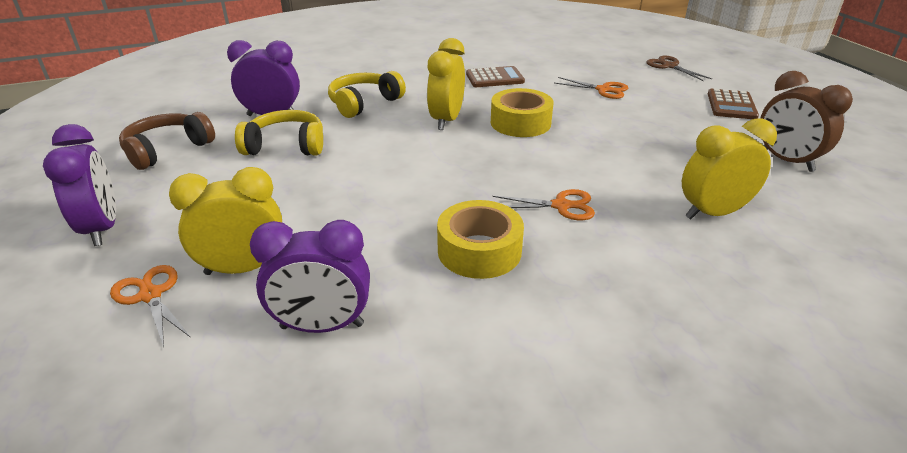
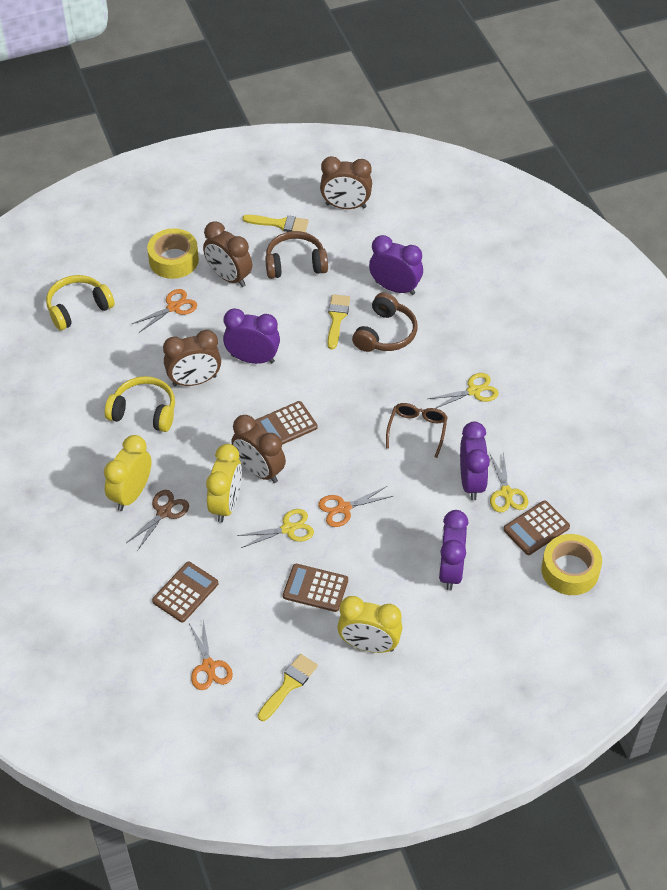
brown calculator: [466,66,525,87] [708,89,759,119] = 2 -> [152,562,218,622] [255,401,317,445] [283,564,348,612] [503,501,570,555] = 4
brown clock: [760,71,853,172] = 1 -> [163,330,221,386] [203,222,252,287] [231,415,286,483] [320,156,372,209] = 4
brown glasses: none = 0 -> [386,403,448,458] = 1
brown headphones: [119,112,215,170] = 1 -> [265,231,328,279] [352,292,417,352] = 2
purple clock: [43,124,116,246] [227,40,300,116] [250,220,370,333] = 3 -> [223,308,280,364] [369,235,423,295] [439,510,469,591] [460,421,490,500] = 4
yellow brush: none = 0 -> [243,215,309,232] [258,654,318,721] [327,294,350,349] = 3
yellow scissors: none = 0 -> [237,509,314,548] [428,373,499,408] [490,452,528,513] = 3

